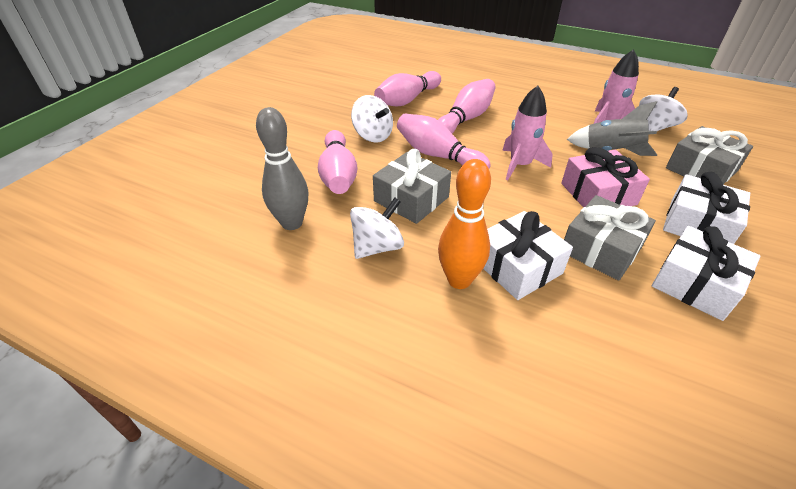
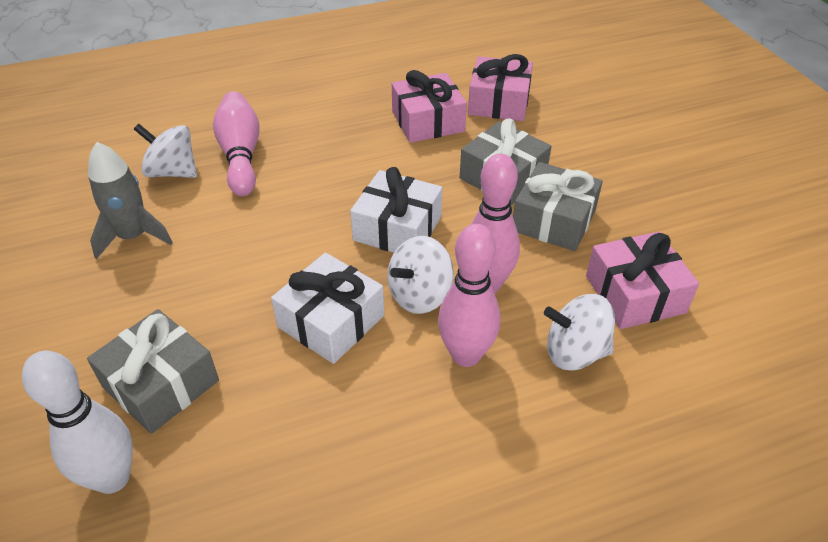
grey bowling pin: [256,107,308,230] = 1 -> none = 0
orange bowling pin: [438,159,491,289] = 1 -> none = 0
pink bowling pin: [318,130,358,194] [374,71,441,106] [397,114,491,169] [438,79,496,134] = 4 -> [213,91,259,196] [438,224,501,367] [471,154,520,293] = 3
pink gift: [561,147,650,207] = 1 -> [392,70,467,143] [468,54,533,121] [586,232,699,329] = 3
pink rocket: [502,86,553,180] [593,49,639,124] = 2 -> none = 0
white bowling pin: none = 0 -> [22,350,133,494] = 1
white gift: [483,211,573,300] [652,226,761,321] [663,172,750,244] = 3 -> [271,252,384,364] [350,167,442,253] = 2

